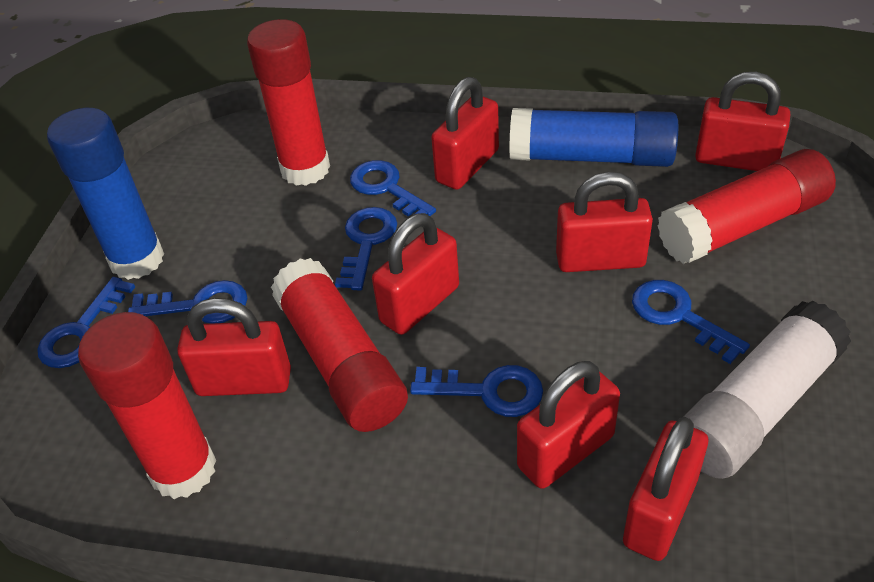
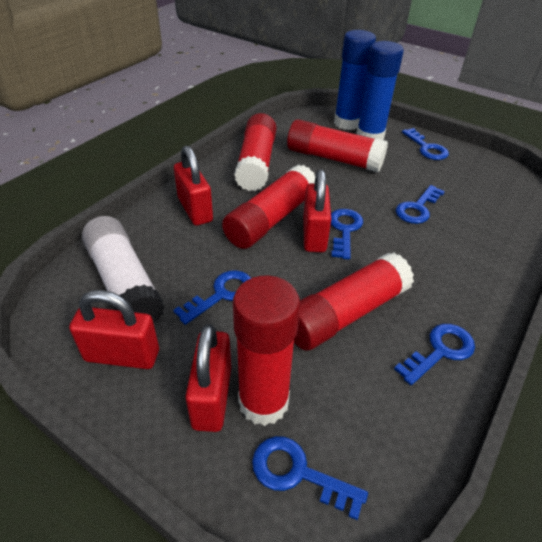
red glue stick: [78,312,216,499] [247,19,330,186] [271,258,408,432] [658,149,836,264] = 4 -> [222,164,315,249] [233,276,300,426] [234,113,276,191] [287,119,388,172] [294,252,414,351] = 5
red padlock: [177,298,291,396] [372,213,459,335] [431,77,499,190] [517,361,620,489] [556,172,653,272] [623,417,708,561] [695,72,790,171] = 7 -> [69,290,159,369] [174,146,213,225] [185,324,231,432] [303,170,331,252] = 4

